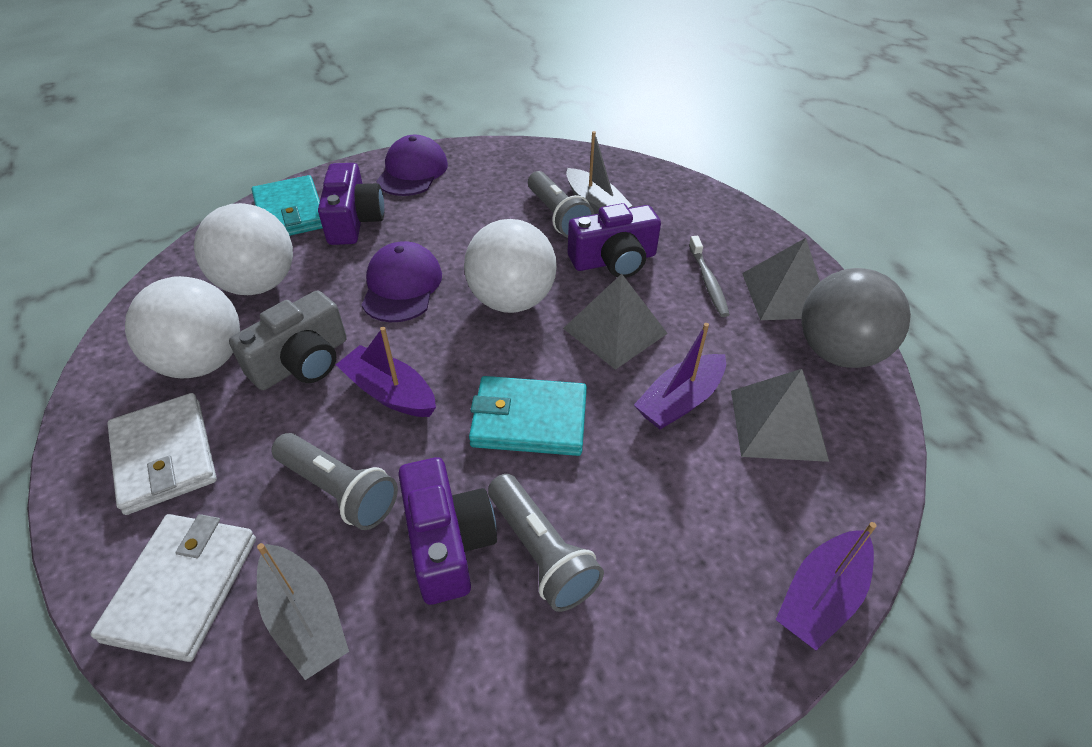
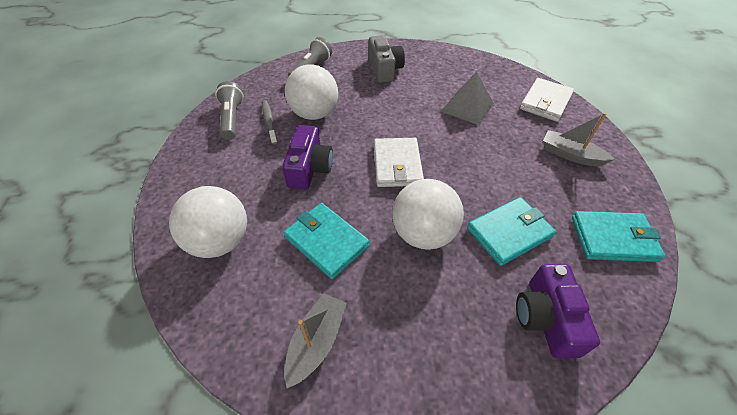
grey ball: [801,268,911,368] = 1 -> none = 0
grey flashlight: [271,433,398,530] [488,474,604,612] [528,171,594,238] = 3 -> [215,81,244,140] [288,37,332,77] = 2
grey pyramid: [563,274,668,370] [731,369,829,462] [742,238,820,320] = 3 -> [441,72,494,125] = 1
purple boat: [336,327,436,417] [634,323,726,429] [776,522,877,651] = 3 -> none = 0
purple camera: [318,163,384,245] [398,457,497,605] [568,203,661,278] = 3 -> [282,125,333,190] [516,264,600,359] = 2
purple cap: [362,241,442,322] [376,135,448,196] = 2 -> none = 0
turquoise wallet: [252,175,323,236] [469,376,587,456] = 2 -> [284,203,370,279] [467,197,556,266] [572,211,666,262] = 3

